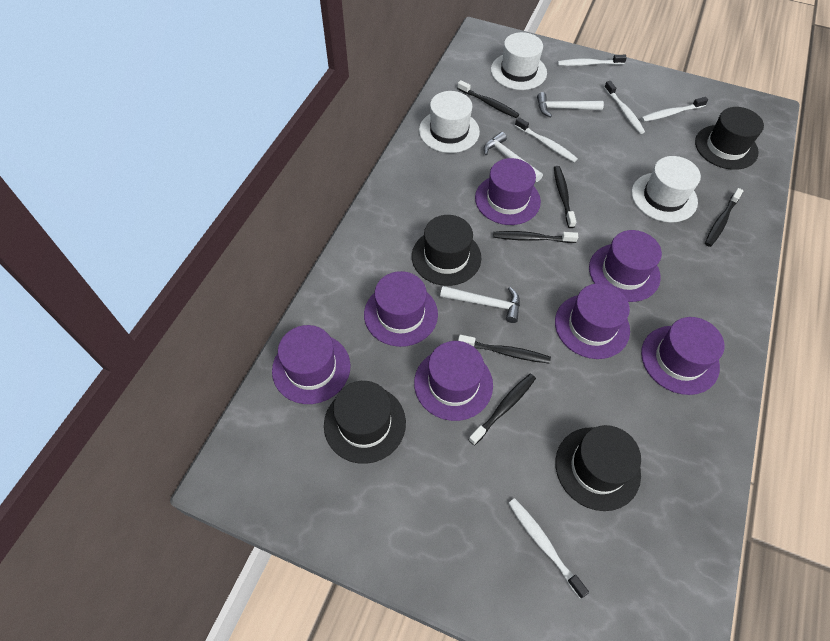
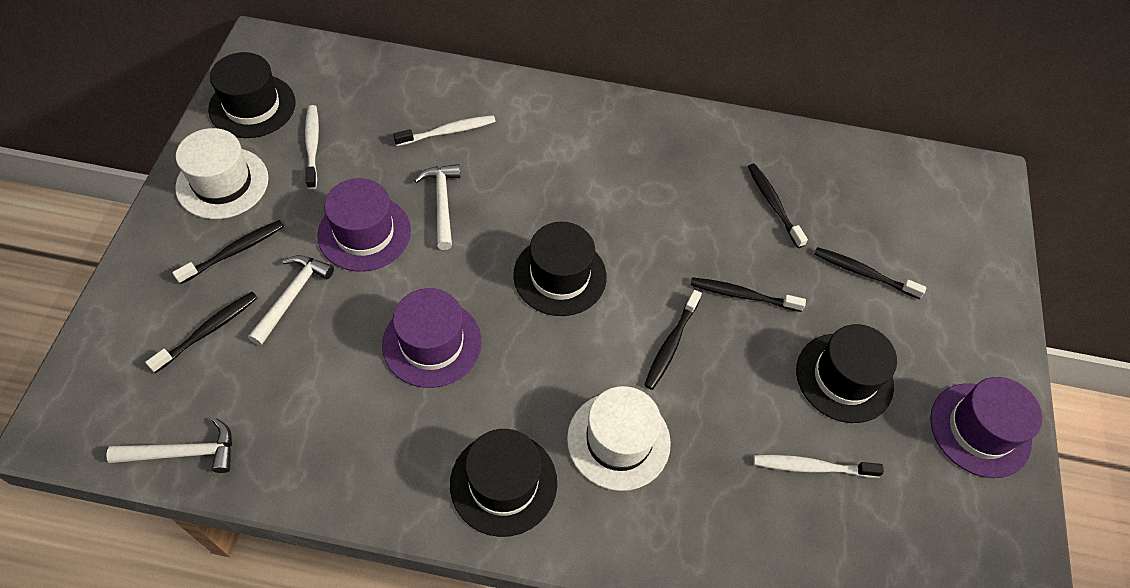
purple hat: [272,325,351,404] [364,271,438,347] [414,341,493,421] [475,158,541,225] [555,283,630,359] [589,230,662,302] [641,317,724,395] = 7 -> [317,178,411,272] [382,288,482,388] [930,377,1042,478] = 3
white hat: [419,91,480,153] [491,32,547,90] [631,156,701,223] = 3 -> [175,128,269,219] [567,386,671,491] = 2
white toothbrush: [508,498,589,598] [515,117,578,162] [557,55,627,66] [604,81,645,134] [641,97,708,122] = 5 -> [305,105,319,189] [393,115,496,146] [753,455,884,478] = 3

